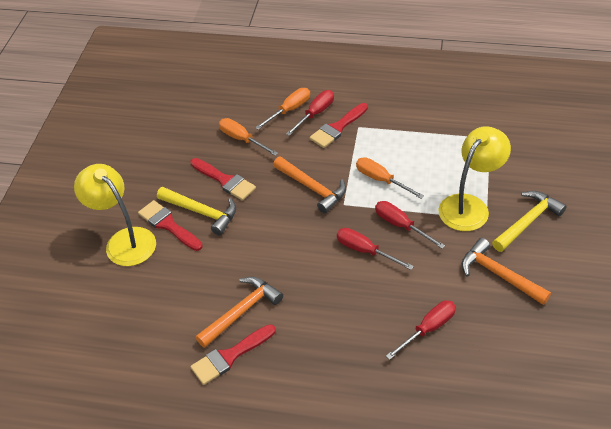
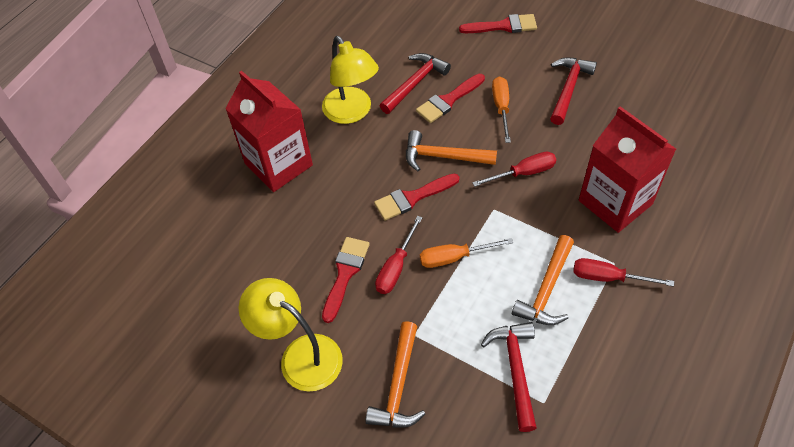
orange screwdriver: [219,118,278,156] [255,88,310,130] [356,157,424,199] = 3 -> [420,238,513,268] [492,77,511,143] = 2
red carton: none = 0 -> [225,71,313,192] [579,106,676,233] = 2
red hammer: none = 0 -> [380,53,451,114] [481,322,537,432] [550,58,597,125] = 3
red screwdriver: [286,90,334,136] [337,228,414,270] [375,201,445,249] [386,300,456,360] = 4 -> [375,216,422,294] [472,152,556,187] [573,258,674,287] = 3
yellow hammer: [157,187,236,235] [492,191,567,252] = 2 -> none = 0

